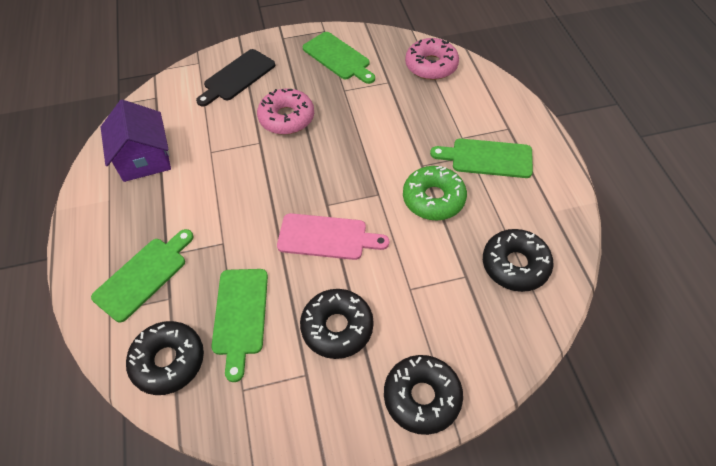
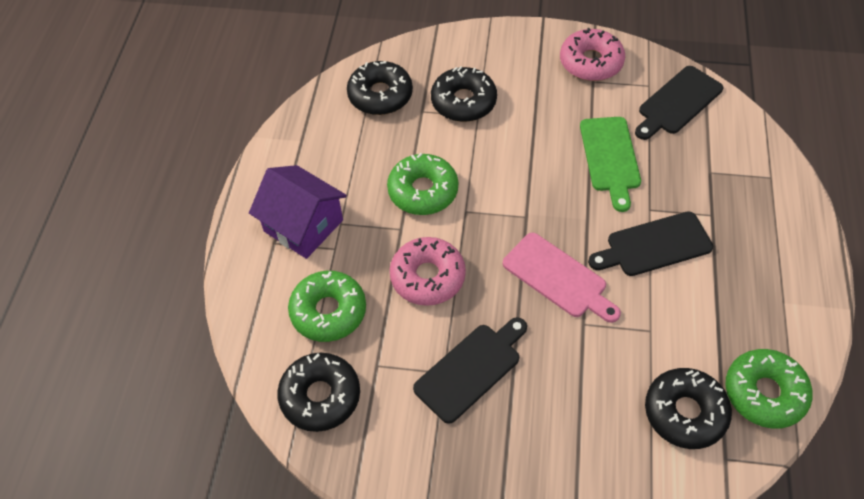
black cutting board: [196,49,275,106] = 1 -> [413,317,527,424] [588,211,713,276] [635,66,723,140] = 3
green cutting board: [91,229,194,322] [211,269,268,382] [302,32,375,84] [430,138,533,178] = 4 -> [580,117,641,212] = 1
green donut: [403,166,467,220] = 1 -> [288,271,366,342] [387,153,458,215] [726,349,813,429] = 3

